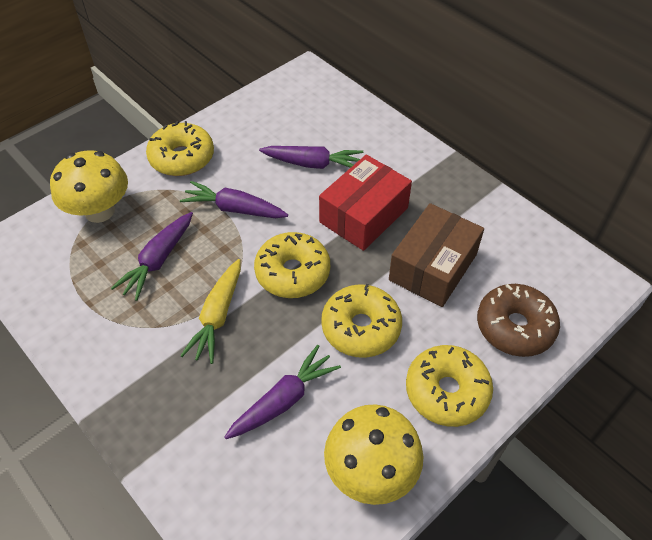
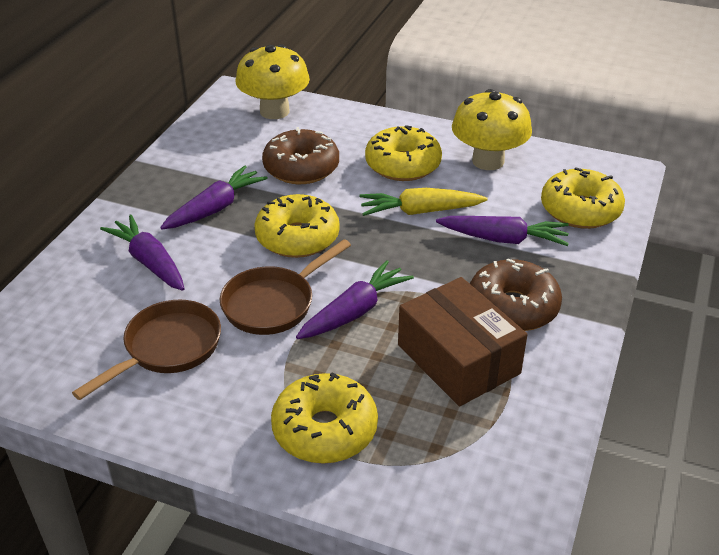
brown donut: [477,284,560,357] = 1 -> [262,127,339,184] [470,258,562,331] = 2
brown pan: none = 0 -> [72,300,221,400] [220,239,351,335] = 2
red box: [319,155,412,251] = 1 -> none = 0

